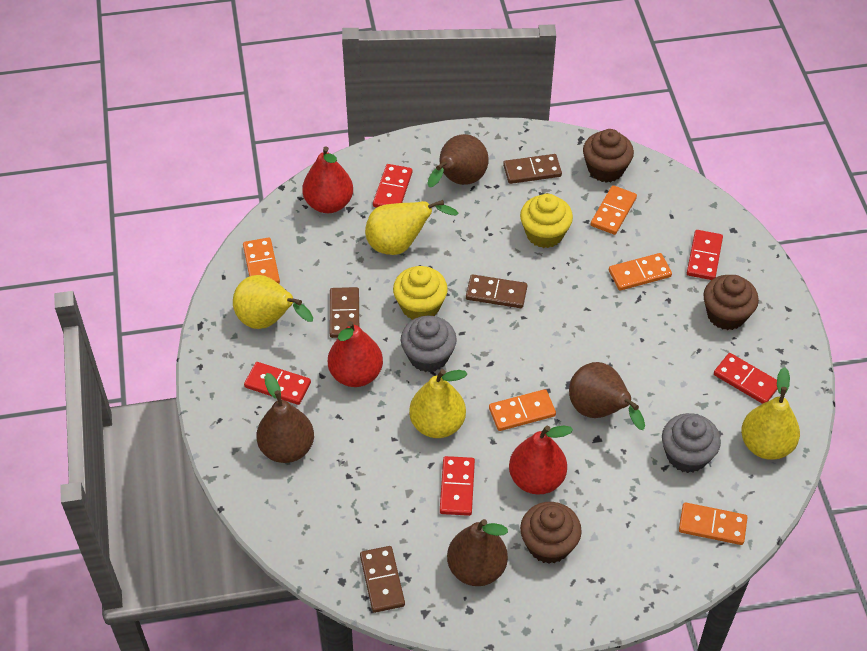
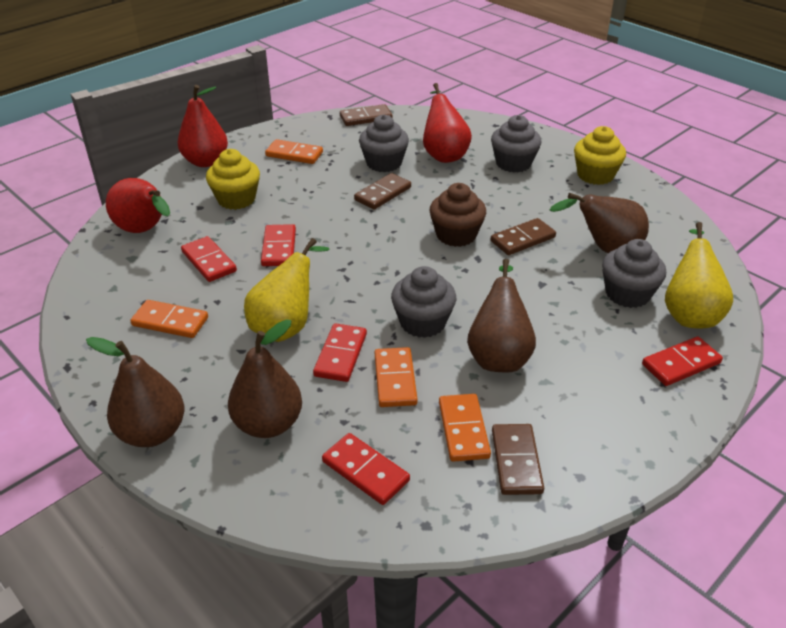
brown cupcake: [520,502,582,564] [583,129,634,183] [703,275,759,330] = 3 -> [430,183,486,247] = 1
grey cupcake: [401,316,457,372] [662,413,721,473] = 2 -> [359,115,409,172] [391,266,456,338] [491,115,541,173] [602,239,666,308] = 4
orange domino: [243,237,280,284] [489,389,556,431] [591,185,637,235] [609,253,672,291] [679,502,748,545] = 5 -> [130,300,208,338] [265,139,323,164] [375,347,418,407] [439,394,491,462] = 4
yellow pear: [233,275,313,329] [365,200,458,255] [409,369,467,438] [741,367,800,460] = 4 -> [244,238,329,342] [665,222,733,328] = 2

